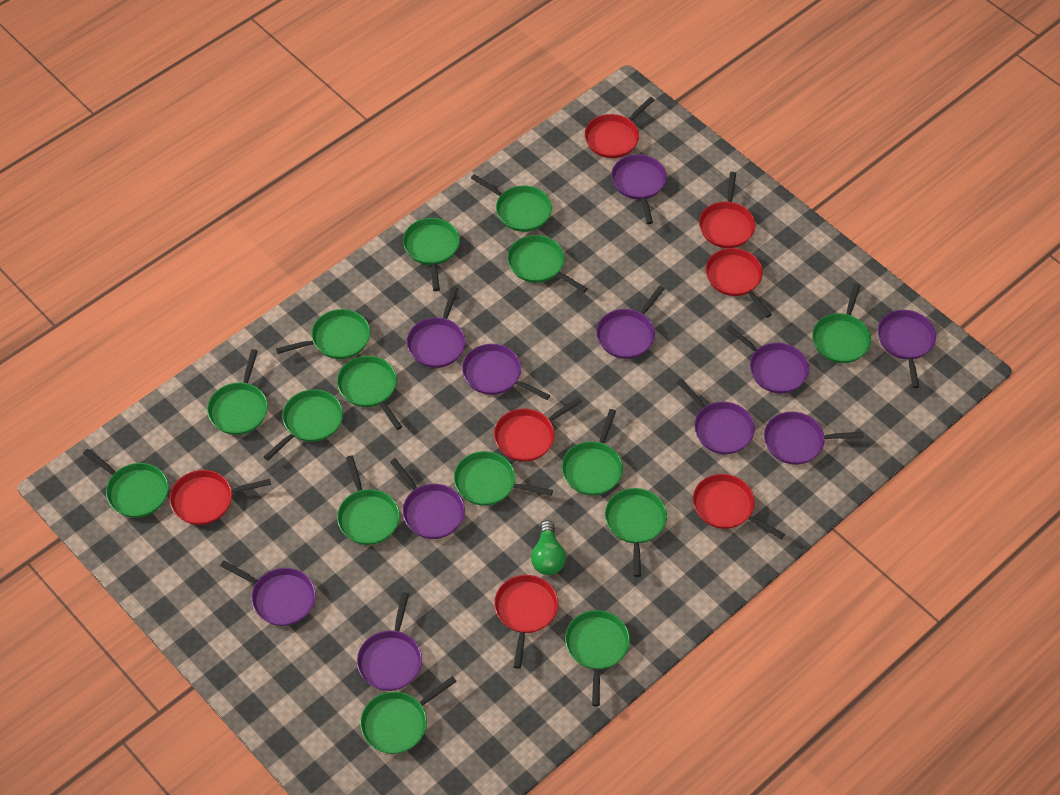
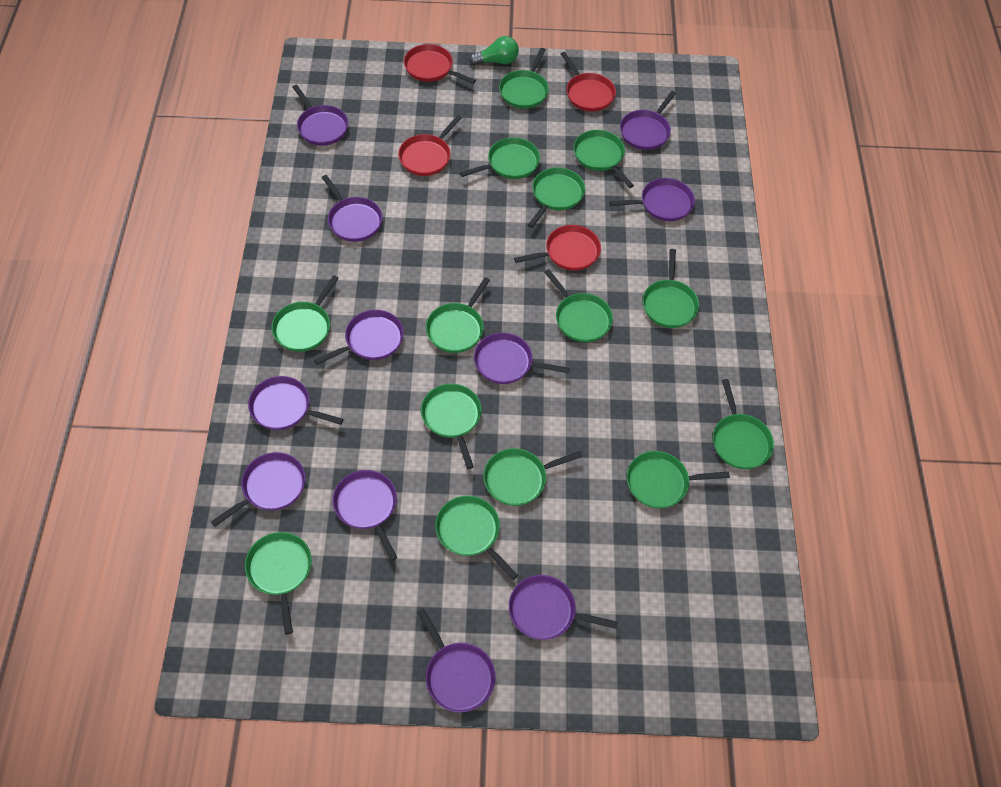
green pan: [83,449,168,518] [207,349,268,435] [264,389,343,461] [276,309,370,359] [337,356,402,430] [337,455,400,545] [360,676,457,754] [403,218,460,291] [454,451,553,506] [471,174,552,232] [507,235,587,293] [562,409,623,495] [565,610,630,706] [605,488,667,577] [812,283,871,363] = 15 -> [245,532,312,635] [271,275,339,352] [421,384,482,469] [426,277,490,353] [435,496,518,580] [460,137,540,179] [483,448,583,506] [499,48,549,109] [528,167,585,228] [544,269,613,342] [573,130,634,188] [627,451,730,508] [643,249,699,328] [713,379,774,469] = 14
red pan: [170,470,271,525] [494,397,582,462] [494,575,558,669] [585,97,654,158] [693,474,785,539] [699,172,755,248] [706,248,772,318] = 7 -> [398,115,462,176] [404,44,476,84] [514,225,601,271] [561,52,616,112] = 4

